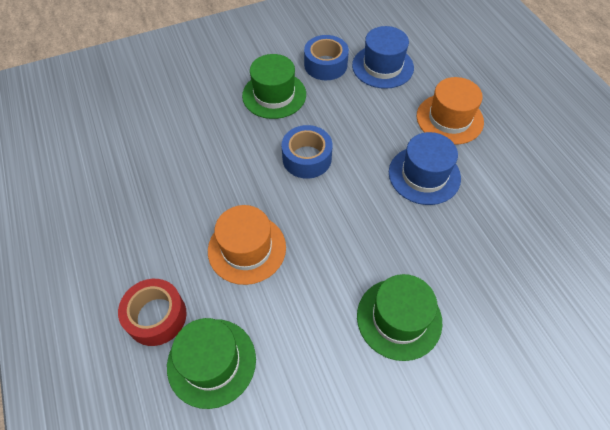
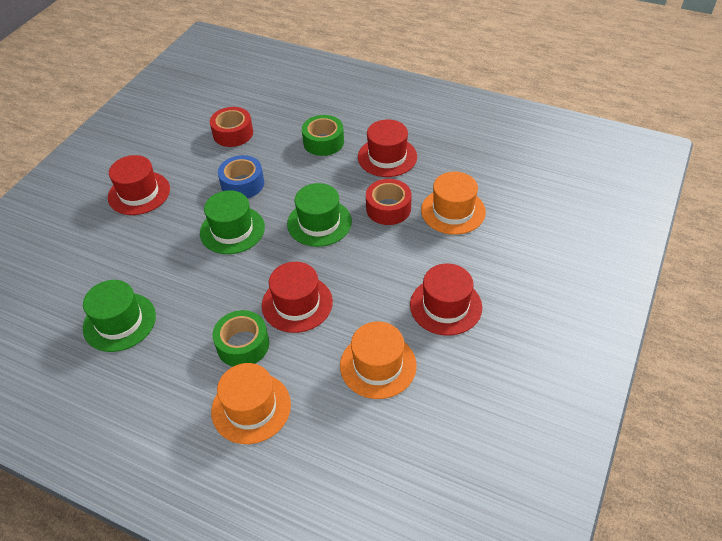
blue hat: [352,26,414,89] [389,132,461,205] = 2 -> none = 0
blue tape: [282,125,333,179] [304,35,349,80] = 2 -> [218,155,264,198] = 1
green tape: none = 0 -> [213,310,269,367] [302,115,344,156] = 2
orange hat: [208,205,286,285] [417,77,484,145] = 2 -> [211,363,291,444] [340,322,417,399] [421,172,486,235] = 3
red hat: none = 0 -> [108,155,170,215] [261,262,333,333] [358,120,417,177] [410,264,482,336] = 4
red tape: [118,279,187,346] = 1 -> [210,107,253,147] [366,179,412,225] = 2

